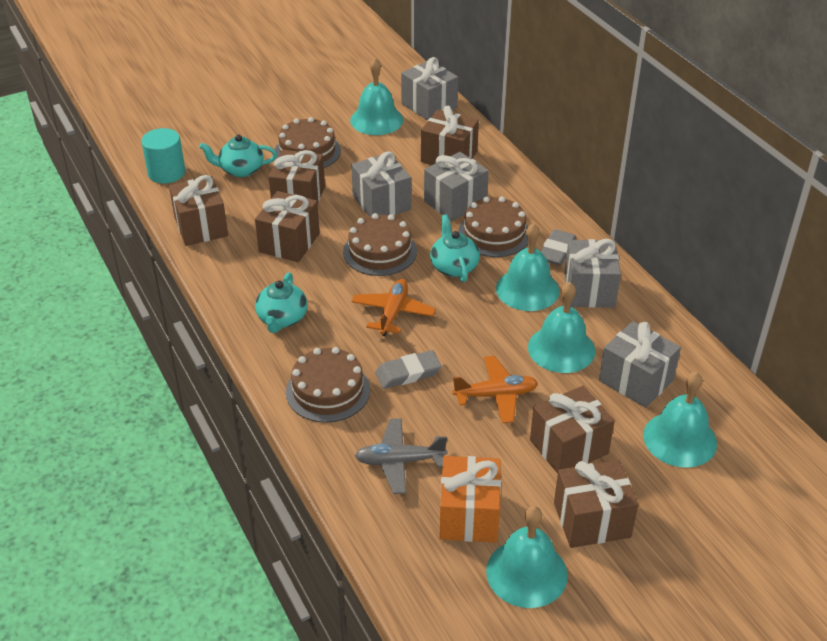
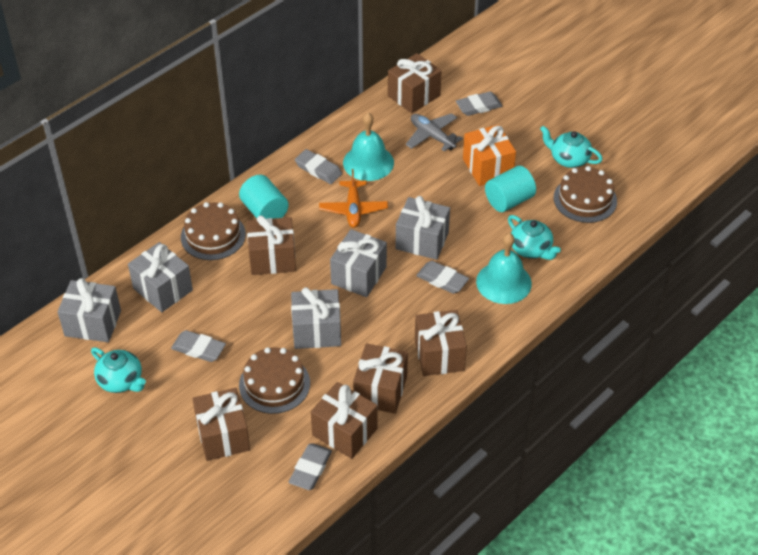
brown cake: [275,117,341,168] [286,347,370,423] [343,213,417,276] [458,197,528,257] = 4 -> [181,202,246,260] [239,347,310,414] [554,166,617,223] = 3
grey eraser: [375,350,442,389] [541,229,577,266] = 2 -> [171,330,226,362] [289,443,332,490] [295,149,342,184] [416,261,469,294] [456,92,502,116] = 5
orange plane: [352,279,436,336] [452,356,538,423] = 2 -> [319,169,388,228] = 1
turquoise bell: [350,58,403,135] [486,506,567,608] [496,223,560,311] [528,282,595,373] [643,372,717,468] = 5 -> [343,113,394,181] [476,233,532,304] = 2
turquoise cylinder: [141,128,185,184] = 1 -> [239,175,289,219] [485,166,536,212] = 2

